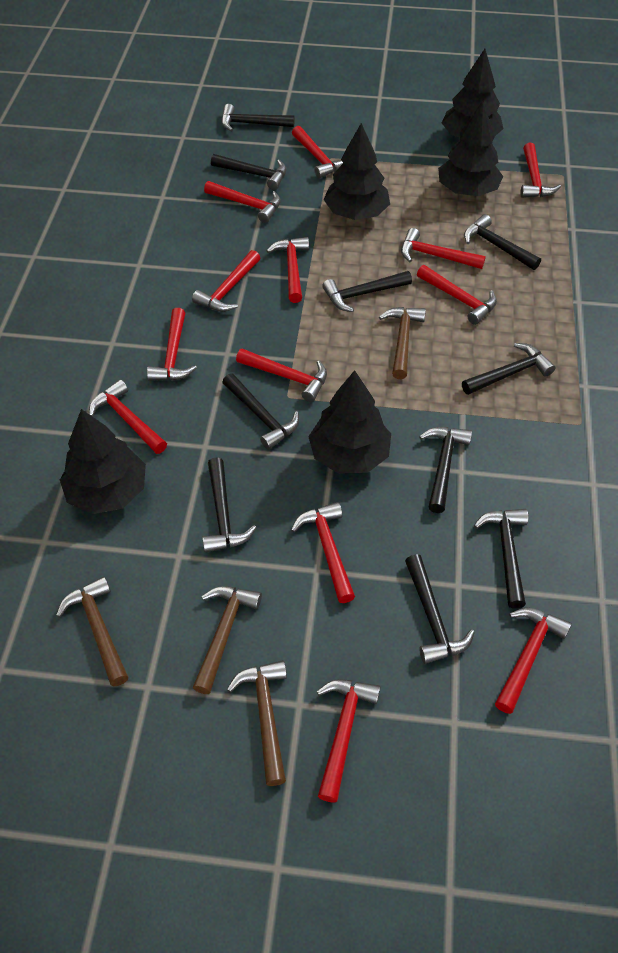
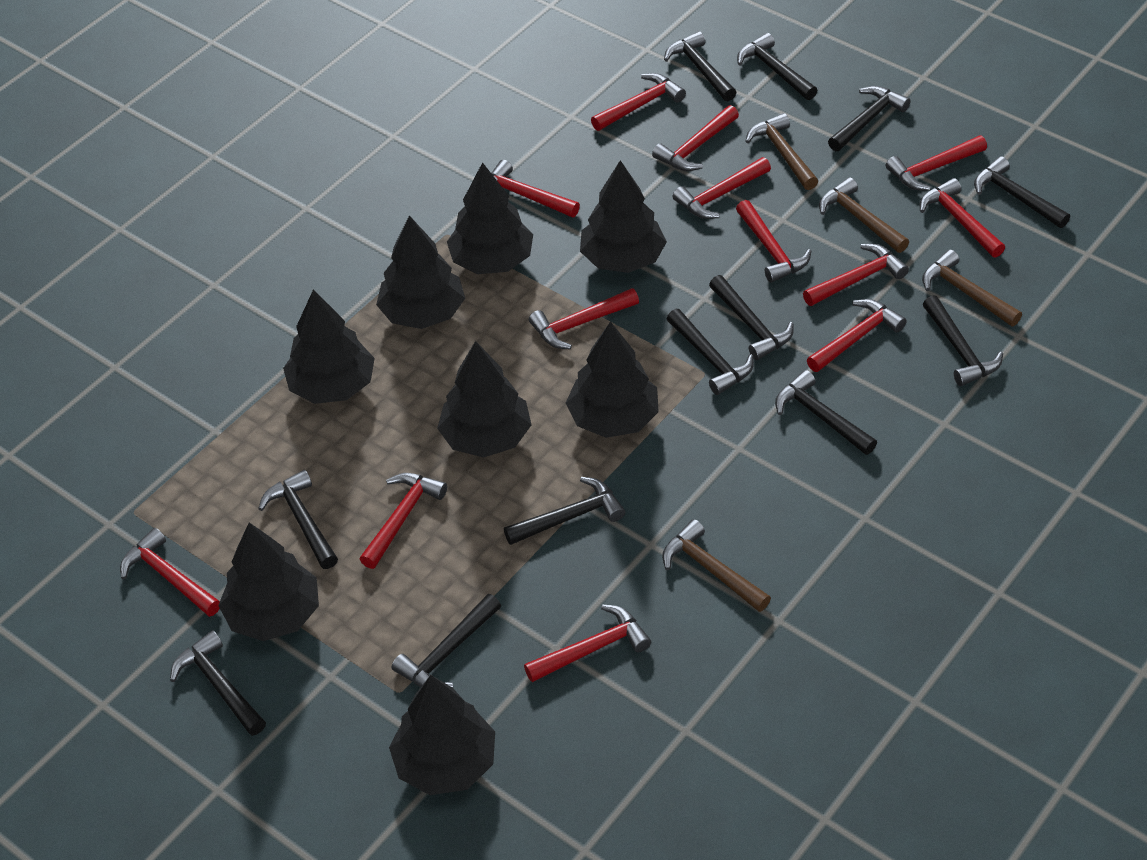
black hammer: [202,457,257,553] [211,154,287,190] [221,104,295,132] [222,373,299,450] [322,271,412,312] [405,554,475,664] [419,427,472,513] [462,343,556,395] [464,214,541,270] [474,509,528,609] = 10 -> [170,630,266,736] [258,470,338,569] [392,594,501,688] [504,477,625,545] [664,31,737,101] [667,309,754,395] [709,275,794,360] [737,33,817,100] [775,370,877,455] [828,86,911,151] [923,295,1003,386] [974,156,1070,228] = 12
black tree: [60,409,146,514] [308,370,391,474] [323,123,390,220] [438,101,503,196] [442,49,504,138] = 5 -> [218,522,319,641] [283,290,375,404] [376,215,465,329] [389,675,495,795] [437,341,531,457] [447,162,533,274] [566,321,659,438] [580,160,667,273] = 8

